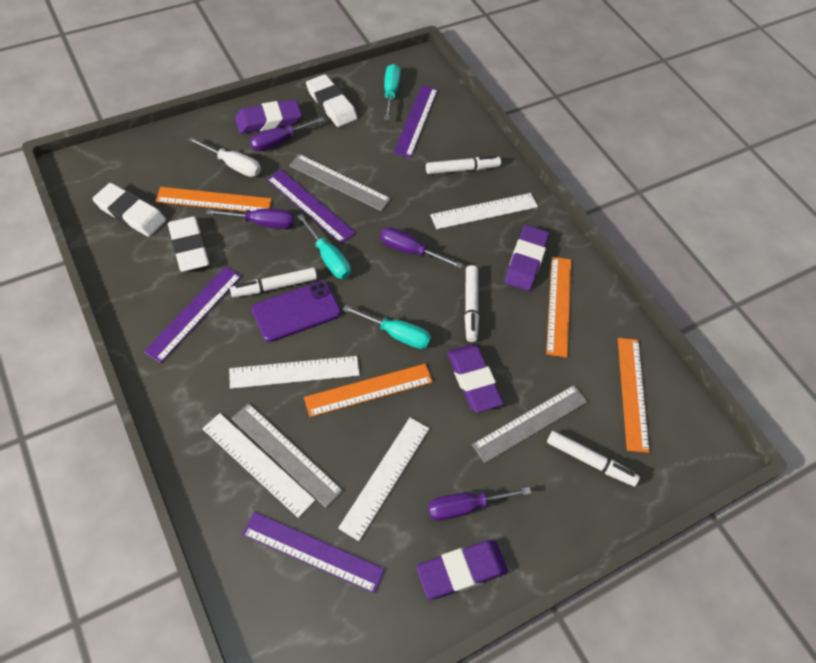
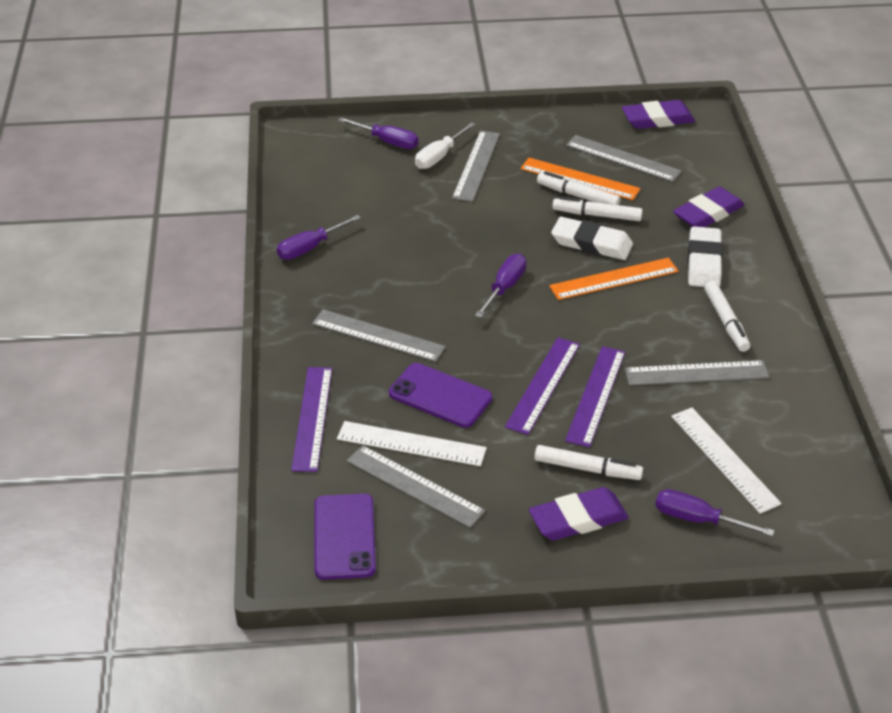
grey ruler: [231,403,343,508] [289,154,391,211] [472,385,588,463] = 3 -> [312,309,446,362] [347,445,485,528] [452,131,500,202] [566,135,682,182] [625,360,769,385] = 5
orange ruler: [156,187,272,212] [304,364,433,417] [546,257,571,358] [618,338,650,453] = 4 -> [520,158,641,200] [549,258,679,300] = 2
purple eraser: [235,99,302,134] [416,540,508,599] [447,344,504,412] [505,225,549,291] = 4 -> [529,487,629,541] [622,100,695,129] [673,187,744,227] = 3
purple phone: [252,281,341,342] = 1 -> [315,494,376,580] [389,363,493,428] = 2
purple ruler: [144,266,242,363] [242,512,385,593] [267,170,356,244] [394,85,438,158] = 4 -> [291,367,332,472] [505,337,580,435] [565,346,625,447] = 3
turquoise screwdriver: [297,214,351,279] [343,305,431,349] [384,64,401,120] = 3 -> none = 0
white eraser: [92,183,166,237] [168,216,209,272] [306,74,357,127] = 3 -> [551,217,633,260] [687,226,723,287] = 2
white ruler: [202,413,315,518] [229,356,360,389] [338,417,429,541] [430,193,538,229] = 4 -> [337,421,487,466] [671,408,782,514] = 2

